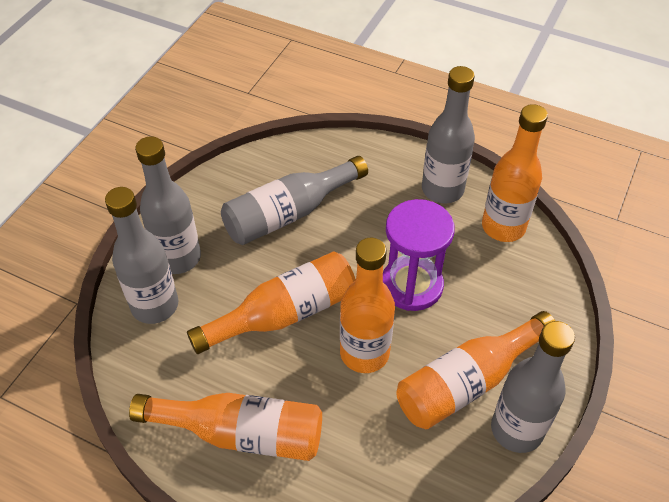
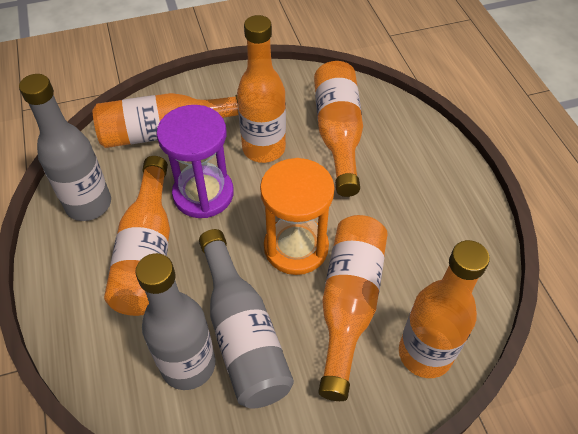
grey bottle: [105,187,178,324] [135,136,201,274] [221,156,368,245] [422,66,475,203] [491,321,575,453] = 5 -> [19,74,111,221] [135,253,216,390] [199,229,294,409] = 3
orange bottle: [129,393,322,461] [187,252,356,354] [340,238,395,373] [396,311,555,429] [482,104,548,242] = 5 -> [93,93,239,148] [104,156,170,316] [237,15,286,163] [314,61,363,197] [318,215,388,401] [399,240,490,378] = 6
orange hourglass: none = 0 -> [260,158,335,275] = 1

